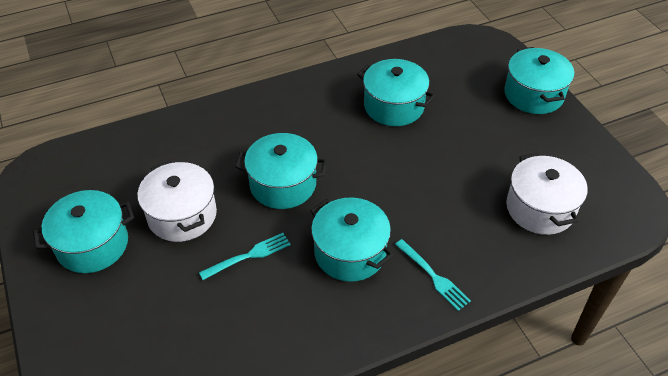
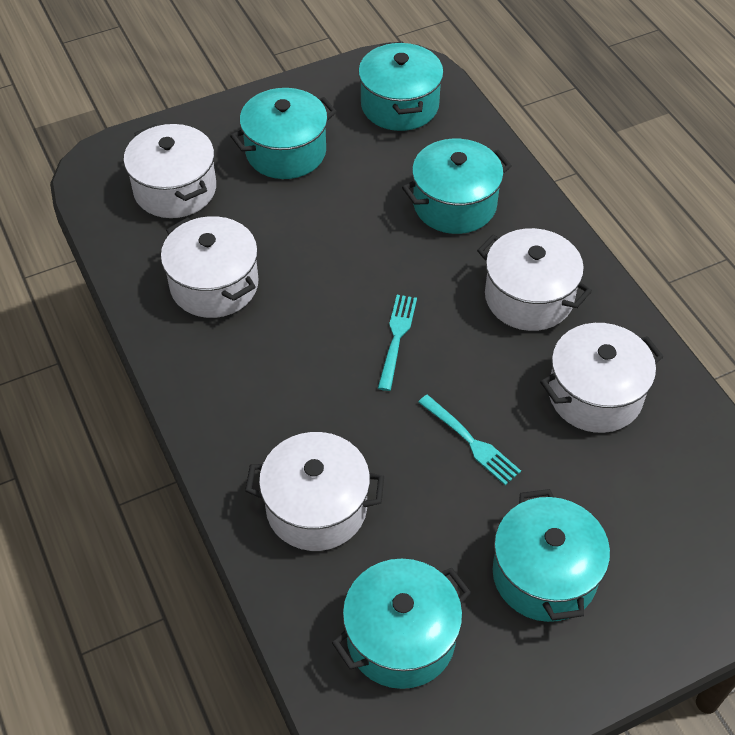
white pot: [137,161,217,242] [506,153,588,235] = 2 -> [124,124,216,218] [161,216,259,318] [245,432,384,551] [477,228,592,331] [540,323,664,433] = 5

